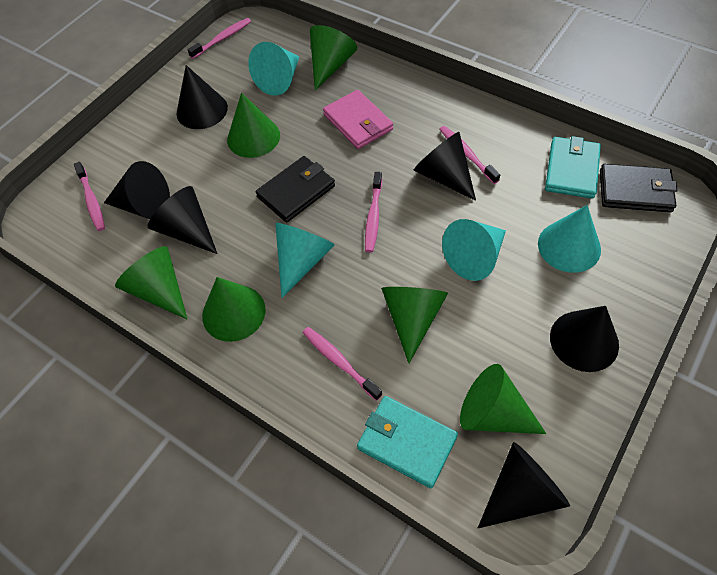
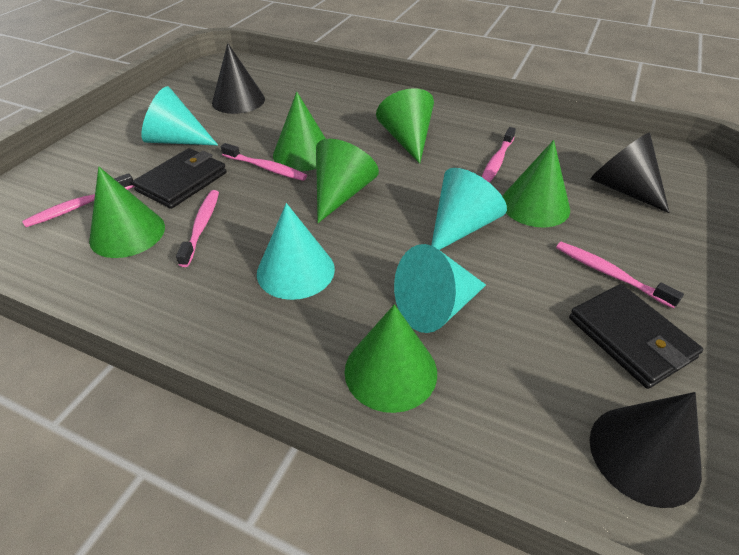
black cone: [104,161,170,219] [148,186,218,254] [177,65,228,129] [414,132,476,201] [478,442,570,528] [550,306,619,372] = 6 -> [212,43,265,114] [590,392,702,508] [591,133,670,213] = 3
pink wallet: [323,90,393,149] = 1 -> none = 0
turquoise wallet: [357,396,458,488] [545,136,601,199] = 2 -> none = 0

